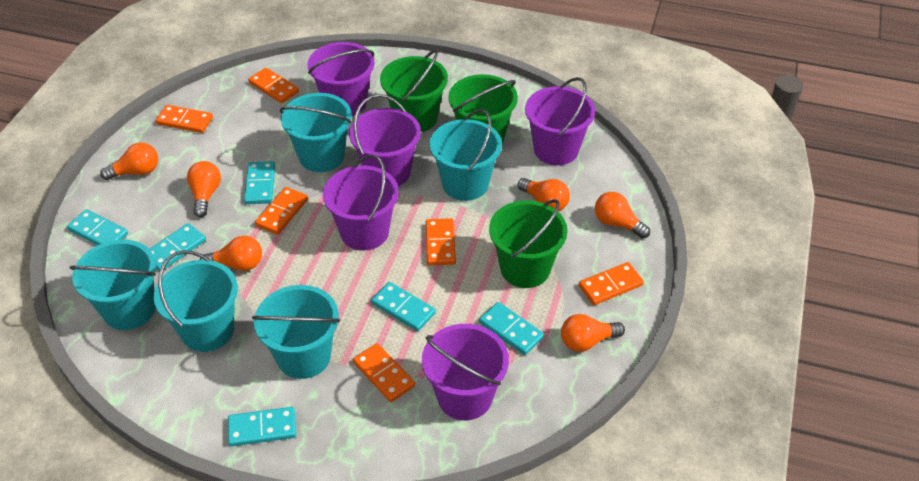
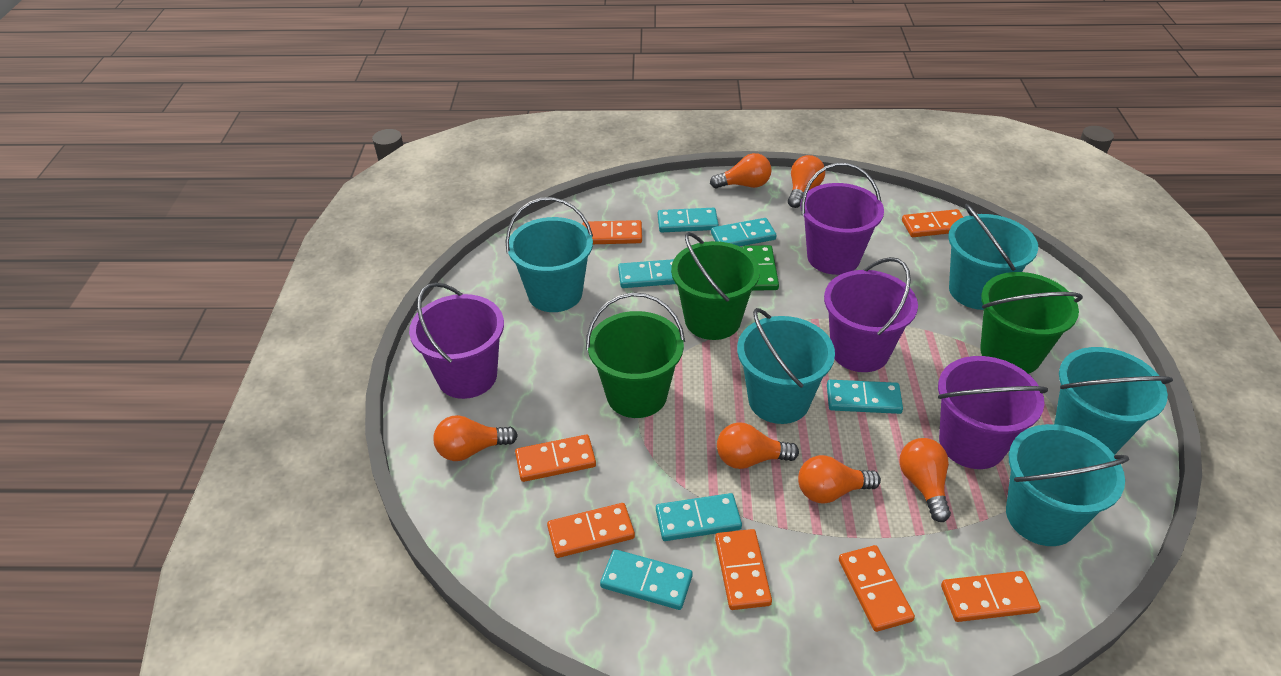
green domino: none = 0 -> [742,245,779,291] = 1
orange domino: [156,105,213,133] [248,68,299,103] [255,187,308,235] [353,343,415,402] [426,218,456,265] [579,262,644,305] = 6 -> [515,435,596,482] [547,503,635,558] [582,220,642,244] [715,529,772,610] [839,545,915,632] [902,209,963,237] [941,571,1041,622] = 7
purple bucket: [308,42,375,116] [323,154,399,250] [349,94,421,186] [422,324,509,420] [525,77,595,165] = 5 -> [409,283,504,399] [800,163,884,275] [824,257,918,372] [938,356,1048,469] = 4

